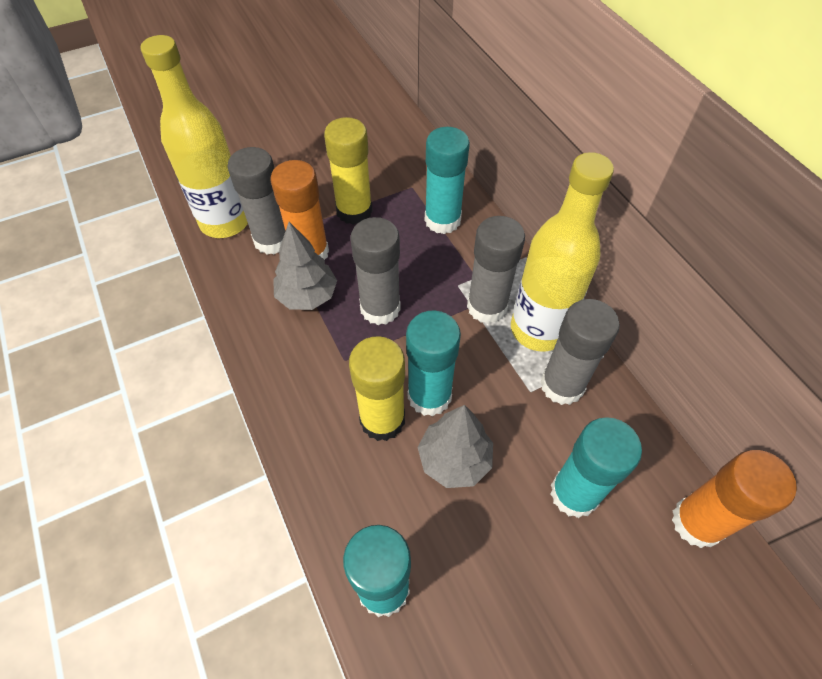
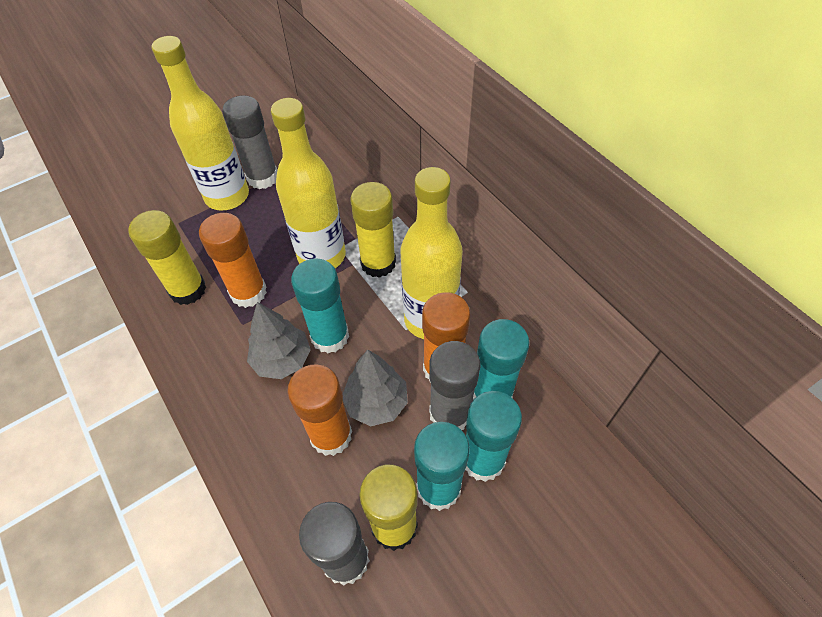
grey glue stick: [227,147,285,255] [350,217,401,325] [467,216,525,324] [541,299,620,405] = 4 -> [222,95,277,189] [299,502,370,586] [429,341,481,430] = 3
orange glue stick: [271,160,329,260] [672,450,797,548] = 2 -> [199,213,267,308] [287,364,352,456] [422,292,470,383] = 3
yellow bottle: [140,35,248,238] [511,152,614,352] = 2 -> [152,36,249,211] [271,98,346,268] [400,167,463,339] = 3
yellow glue stick: [324,117,373,225] [349,336,405,441] = 2 -> [128,210,206,305] [350,182,396,278] [359,464,418,551] = 3

